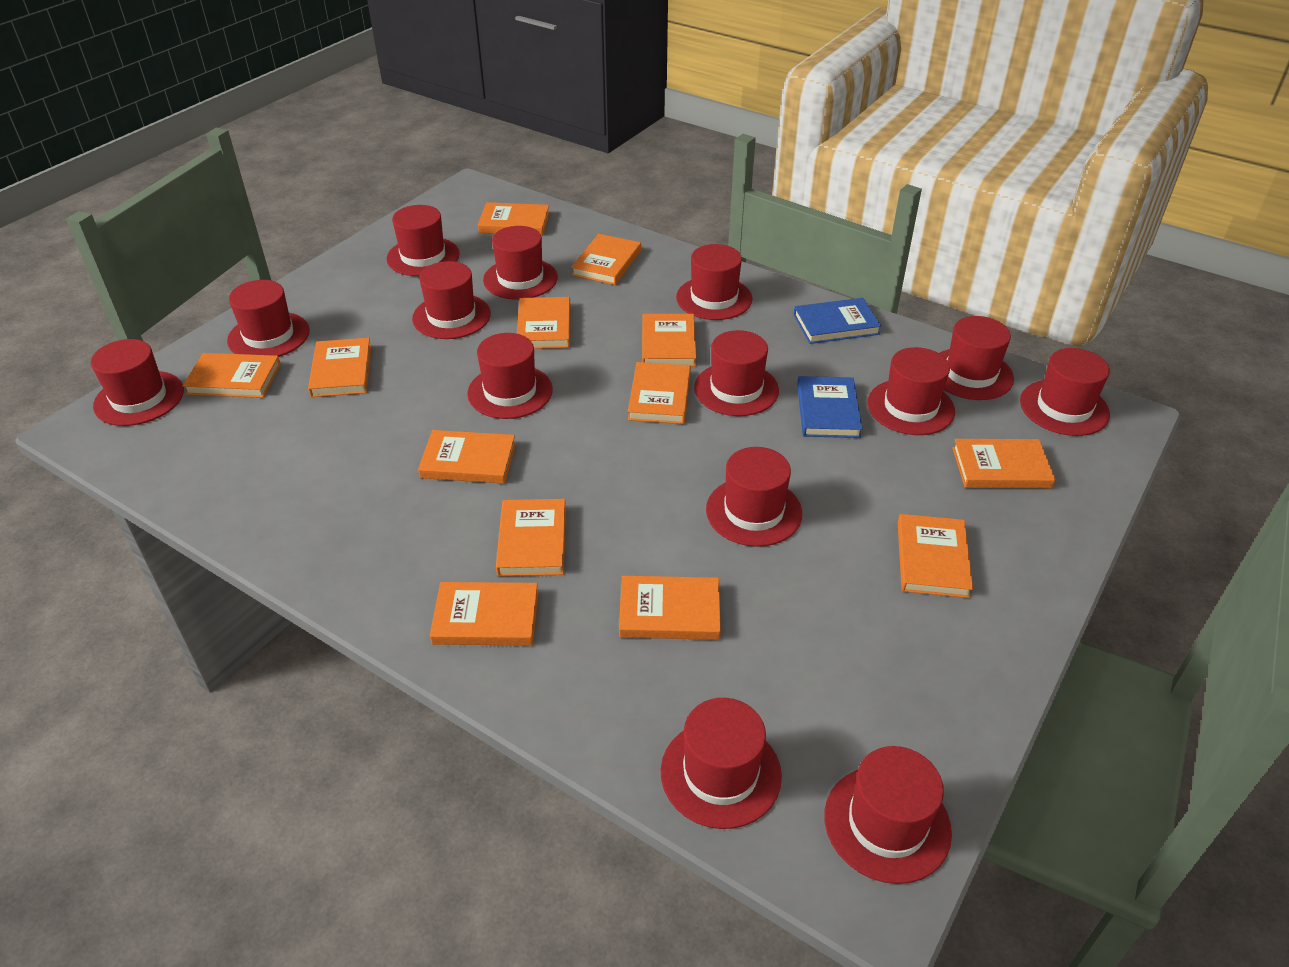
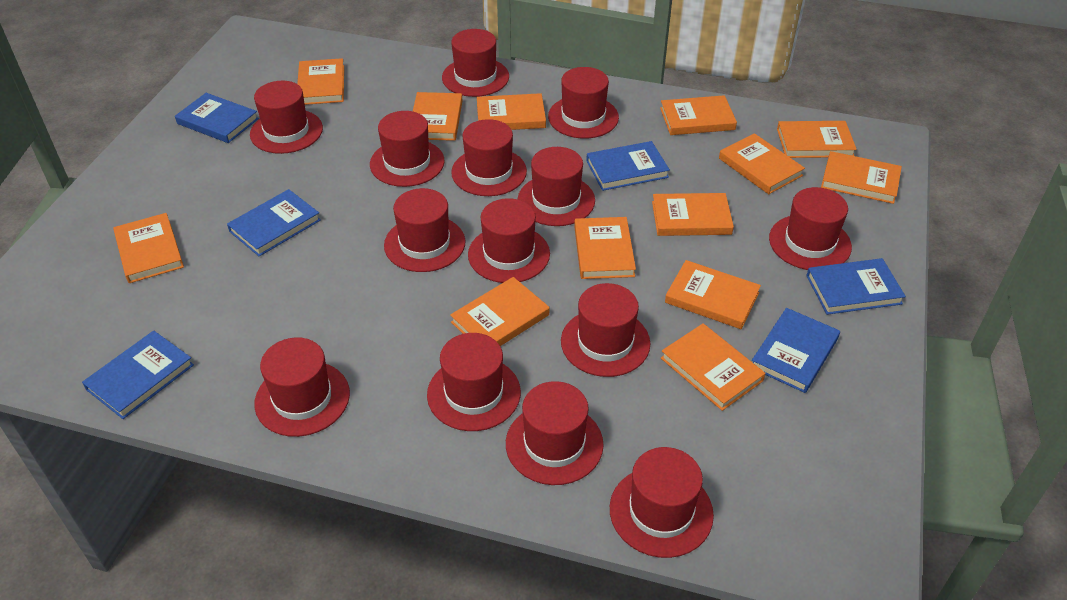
blue book: [793,298,882,344] [797,376,863,438] = 2 -> [82,331,194,419] [175,93,259,143] [227,189,321,257] [586,141,670,191] [752,308,840,393] [806,258,906,315] = 6

